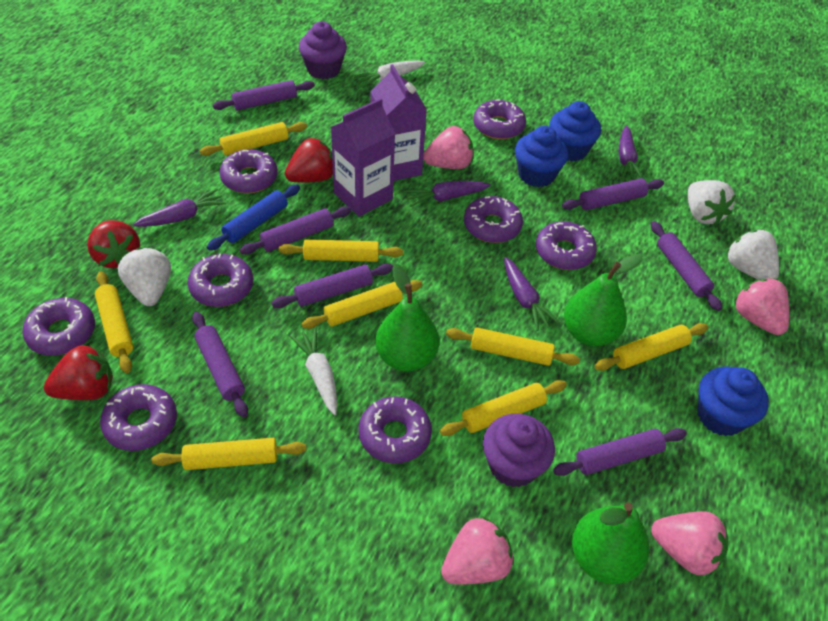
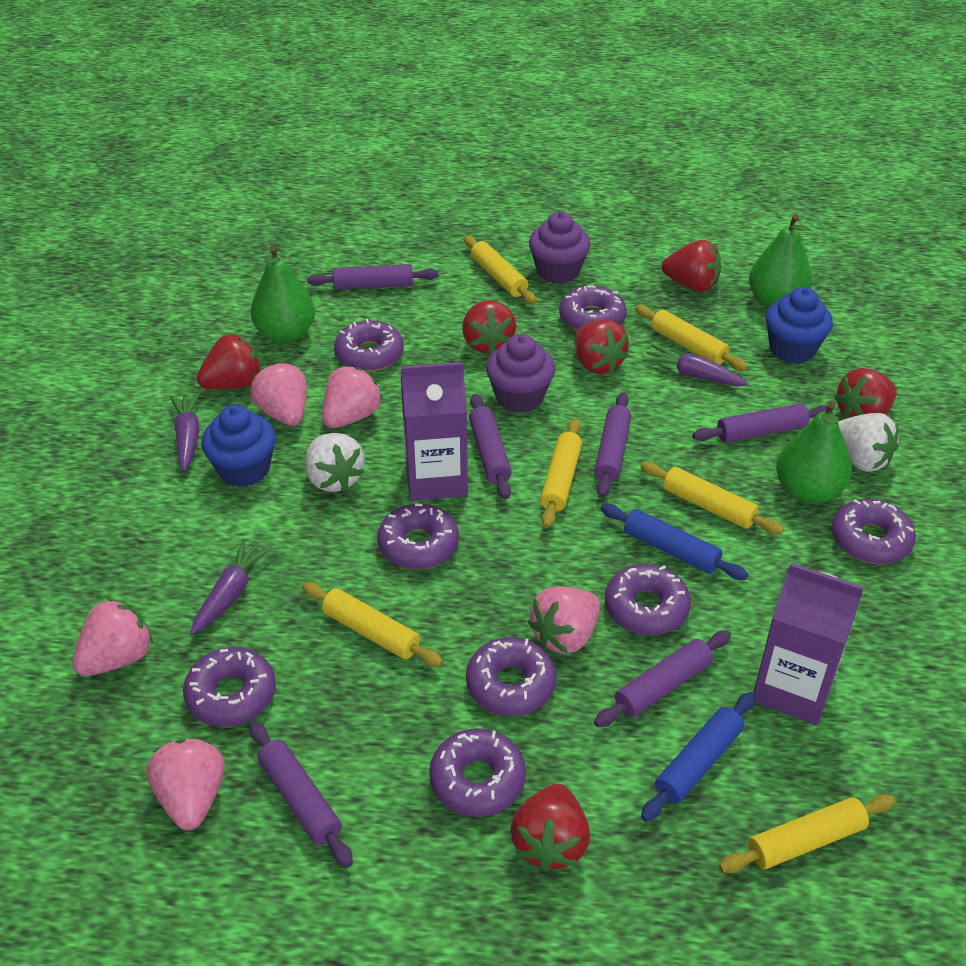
blue cupcake: [515,126,568,187] [550,101,601,162] [698,367,769,436] = 3 -> [201,405,276,487] [766,287,833,363] = 2
blue rolling pin: [207,184,300,251] = 1 -> [601,504,748,580] [641,692,755,822] = 2
pink strawberry: [423,126,473,169] [441,516,514,585] [651,511,728,577] [735,278,789,335] = 4 -> [72,599,153,676] [146,739,225,830] [250,363,307,426] [322,367,382,428] [528,586,600,654] = 5
purple carrot: [133,189,226,227] [404,181,491,207] [504,257,560,331] [619,126,643,180] = 4 -> [170,392,200,471] [190,538,273,635] [642,344,749,386] = 3
purple rolling pin: [192,312,248,418] [213,80,315,111] [240,206,351,255] [271,263,393,308] [553,428,687,476] [562,178,664,210] [651,221,722,311] = 7 -> [249,721,353,868] [307,264,438,290] [469,394,512,499] [594,392,631,498] [594,630,731,727] [693,404,833,443] = 6
red strawberry: [44,345,113,400] [87,220,140,268] [285,138,333,183] = 3 -> [197,334,262,389] [462,300,516,354] [510,784,590,871] [575,320,629,374] [662,240,721,292] [834,368,897,419] = 6
white carrot: [290,328,337,415] [354,60,425,88] = 2 -> none = 0
white strawberry: [118,248,171,306] [688,180,736,225] [726,230,779,280] = 3 -> [305,433,365,492] [838,413,899,472] = 2
yellow rolling pin: [95,271,133,373] [152,438,306,470] [200,122,307,156] [279,239,403,262] [301,280,423,329] [440,380,567,436] [446,327,580,366] [595,323,708,371] = 8 -> [302,582,443,667] [464,235,536,304] [540,418,582,528] [635,305,748,371] [641,462,784,535] [719,794,896,873] = 6

